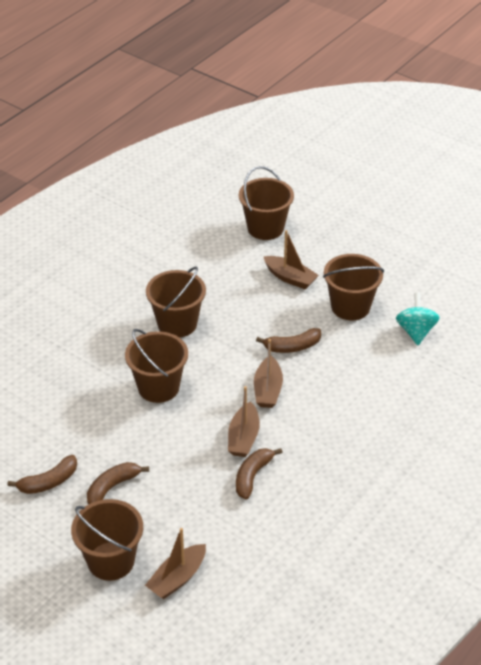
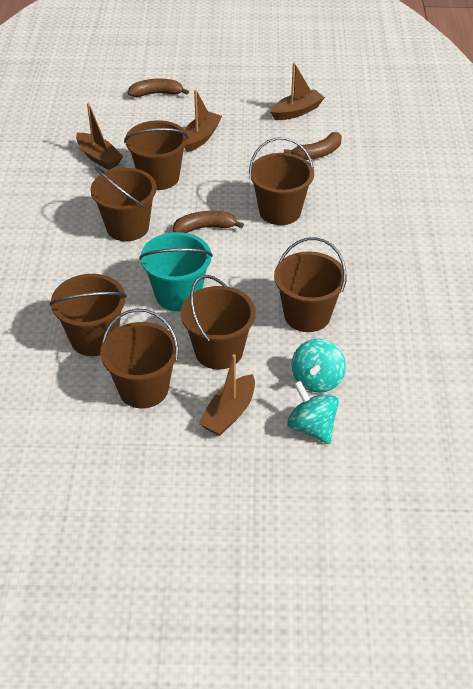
brown banana: [7,455,77,494] [87,462,149,504] [236,448,283,500] [256,328,321,353] = 4 -> [128,78,189,97] [173,211,244,233] [284,132,342,160] = 3
brown bucket: [71,499,143,581] [125,329,188,403] [146,267,206,338] [239,166,294,240] [323,254,384,320] = 5 -> [50,274,127,356] [90,167,157,241] [100,308,179,408] [124,120,189,190] [181,275,256,370] [249,137,314,225] [274,237,347,332] = 7
turquoise bucket: none = 0 -> [139,232,213,311] = 1
turquoise spinning top: [396,292,440,345] = 1 -> [287,381,339,444] [292,339,346,393] = 2

